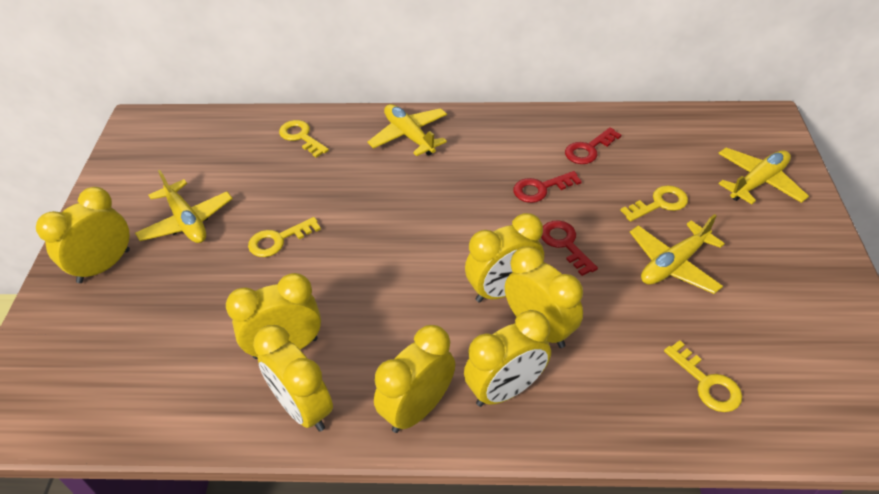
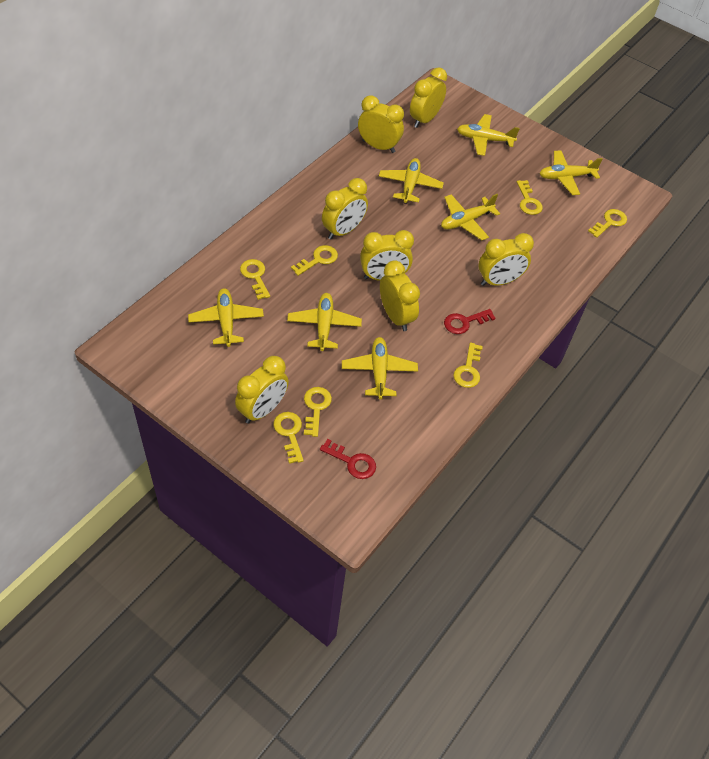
red key: [514,171,582,203] [541,220,598,276] [565,127,621,164] = 3 -> [320,439,376,479] [444,309,496,334] = 2
yellow key: [248,217,321,257] [279,120,329,158] [620,185,688,222] [664,340,742,412] = 4 -> [240,259,270,300] [273,412,304,464] [291,245,338,276] [304,387,332,437] [453,343,483,388] [517,180,543,215] [588,209,627,238] = 7
yellow plane: [135,170,233,243] [367,104,447,156] [630,214,725,294] [718,148,809,204] = 4 -> [188,288,264,347] [287,293,362,351] [342,337,418,400] [379,158,444,204] [441,194,500,240] [457,114,520,156] [539,150,602,195] = 7

